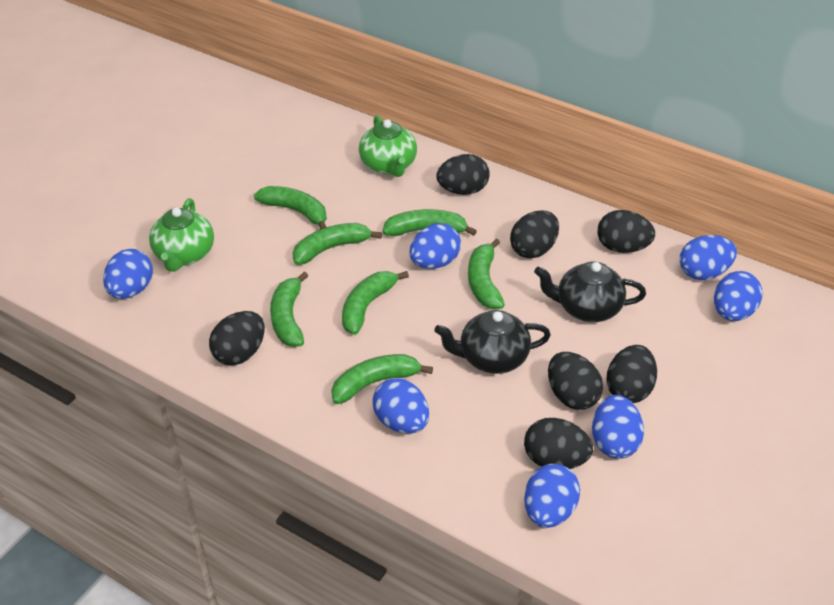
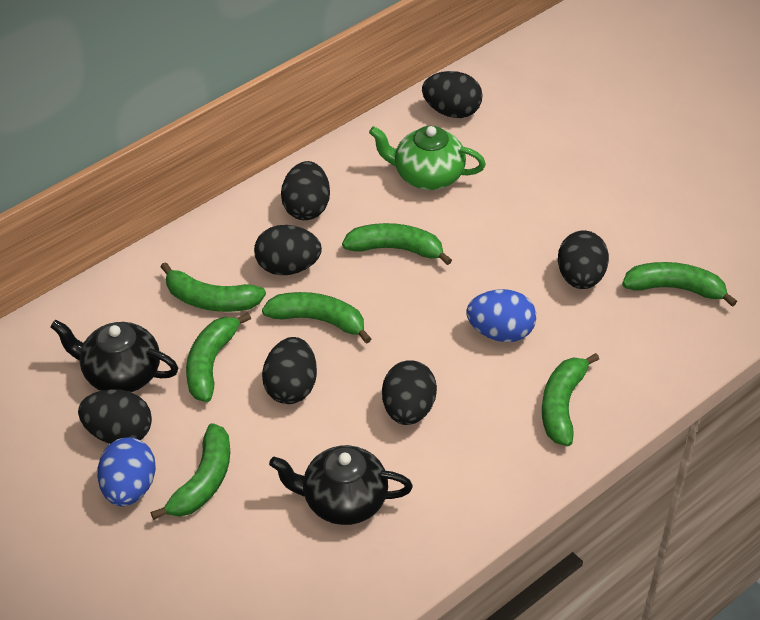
blue egg: [103,249,153,299] [372,378,429,434] [409,223,461,269] [524,464,580,528] [592,395,644,459] [680,235,737,280] [714,271,762,321] = 7 -> [97,437,156,506] [466,289,536,342] = 2
green teapot: [149,198,214,272] [359,115,417,177] = 2 -> [369,126,486,190] = 1

